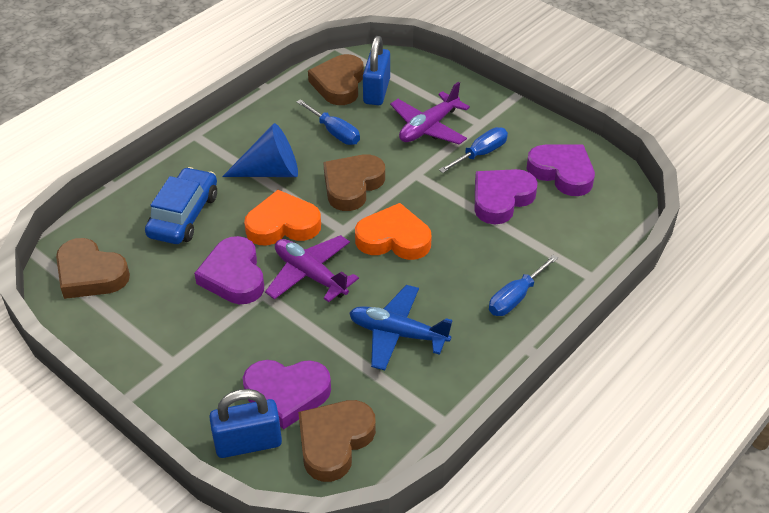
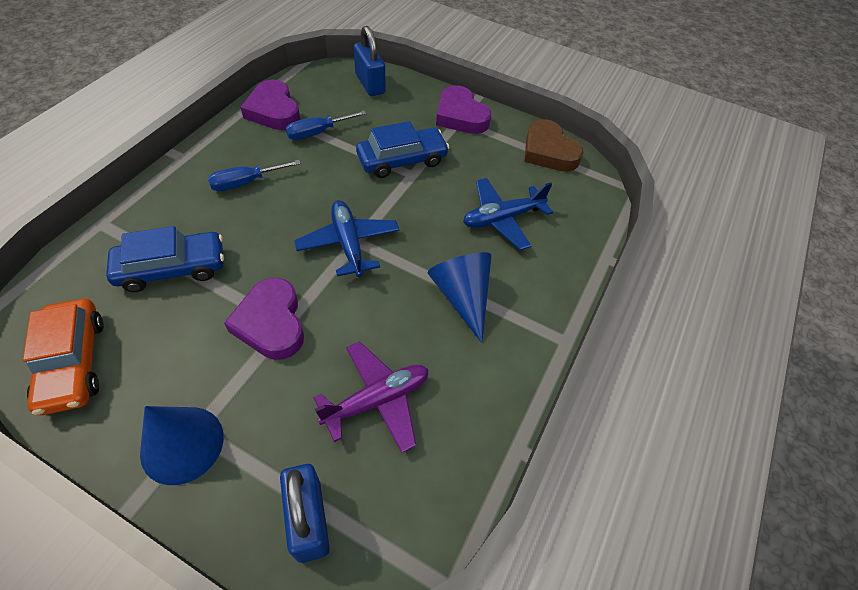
blue car: [145,167,217,244] = 1 -> [106,226,224,292] [356,121,449,178] = 2
blue cone: [222,123,298,177] = 1 -> [140,406,224,485] [427,252,492,343] = 2
blue plane: [349,285,453,370] = 1 -> [294,200,399,277] [463,178,553,250] = 2
blue screwdriver: [297,99,360,145] [439,127,508,173] [489,255,558,316] = 3 -> [208,160,301,191] [285,110,366,140] = 2
brown heart: [56,238,130,299] [298,400,376,482] [308,54,364,105] [323,154,385,211] = 4 -> [524,119,584,172] = 1
orange car: none = 0 -> [23,299,103,415] = 1
orange heart: [244,190,321,245] [355,203,432,260] = 2 -> none = 0
purple heart: [194,236,264,304] [243,360,331,429] [475,169,538,224] [527,145,595,196] = 4 -> [224,278,304,360] [240,80,300,130] [436,85,491,134] = 3
purple plane: [265,235,359,302] [390,82,470,145] = 2 -> [313,341,429,453] = 1

